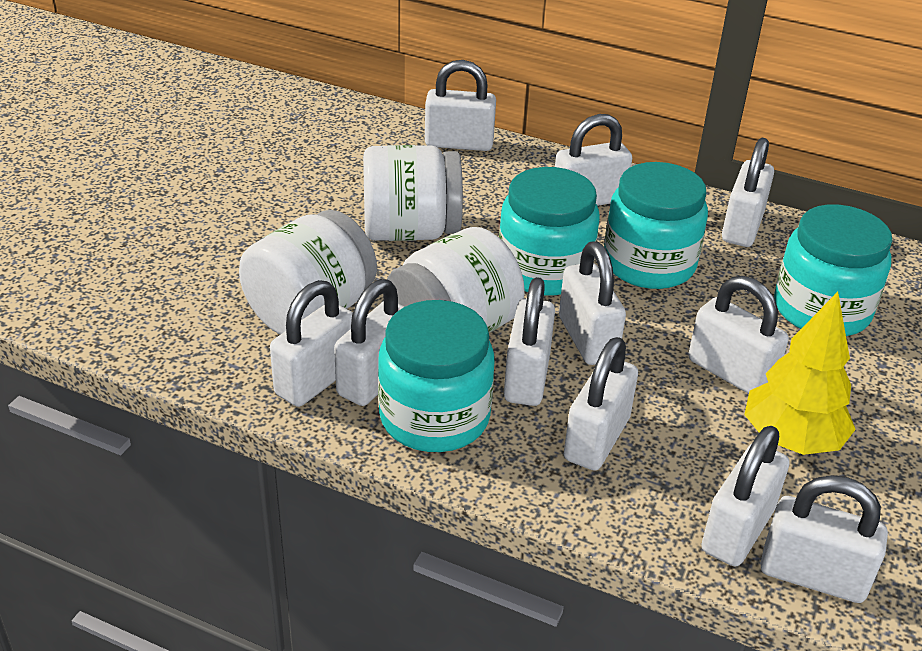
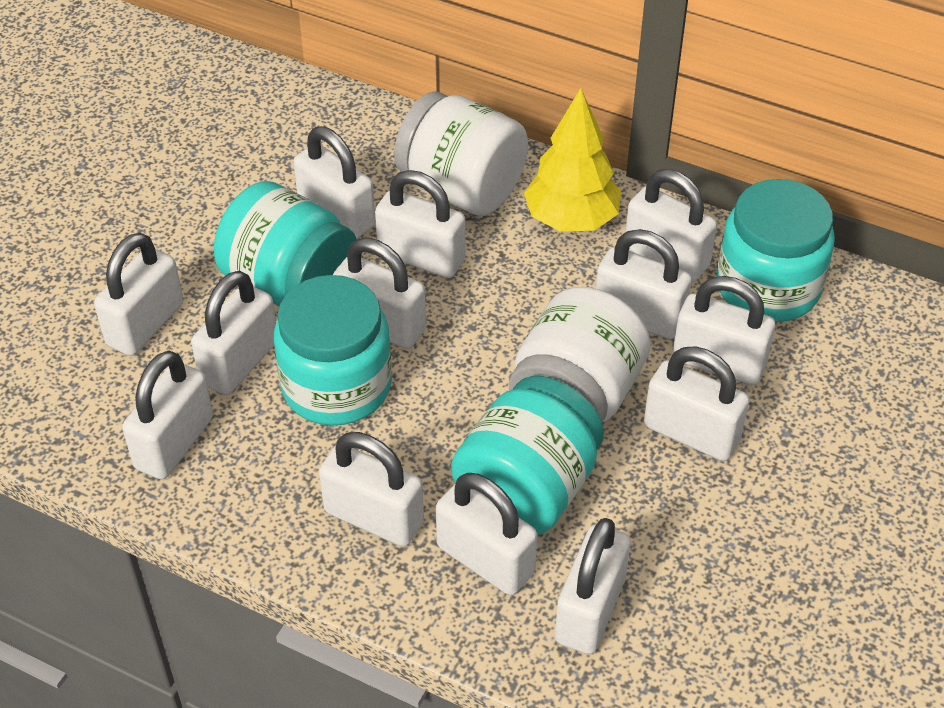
white jar: [239,210,377,335] [363,145,463,241] [387,227,525,333] = 3 -> [394,91,528,216] [509,287,650,423] = 2
white padlock: [270,280,353,407] [334,279,405,406] [425,60,496,151] [504,277,555,406] [555,114,632,206] [559,241,626,365] [564,337,638,471] [688,276,789,394] [701,426,789,566] [722,137,774,247] [760,475,888,603] = 11 -> [94,233,183,356] [122,350,213,480] [191,271,276,395] [293,126,376,239] [319,432,424,547] [333,238,426,349] [375,170,466,278] [436,473,537,595] [555,518,631,654] [596,229,692,339] [625,169,717,282] [644,346,749,461] [673,276,775,385] = 13

